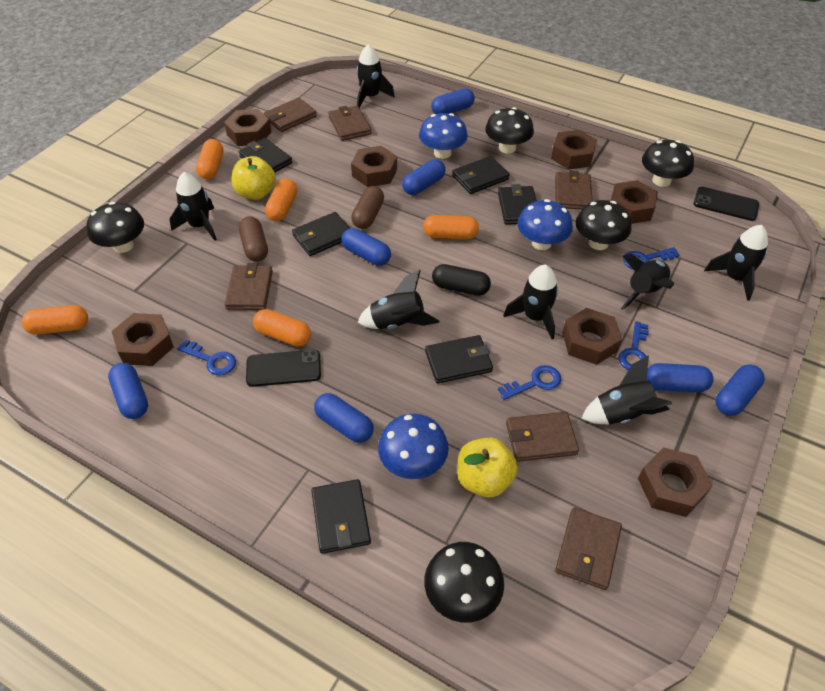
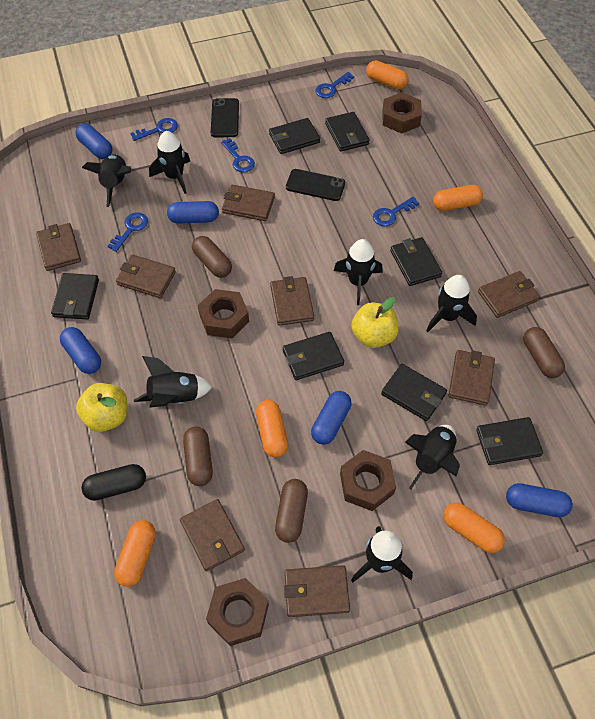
black mushroom: [87,202,144,253] [424,542,504,623] [485,107,534,154] [576,200,632,250] [642,140,694,187] = 5 -> none = 0
black wallet: [239,138,292,172] [292,212,350,256] [311,479,371,554] [425,335,493,384] [452,156,510,194] [498,184,537,225] = 6 -> [51,273,99,319] [269,118,320,154] [283,332,344,380] [325,112,370,152] [381,364,447,421] [390,237,442,286] [476,417,543,465] = 7
blue capsule: [108,363,148,419] [314,393,374,443] [341,228,391,266] [402,159,445,195] [431,88,475,114] [646,363,714,392] [716,364,765,416] = 7 -> [60,327,101,374] [75,123,112,159] [167,201,219,224] [311,391,351,445] [506,483,573,517] = 5
blue key: [177,340,236,375] [498,365,561,400] [618,321,649,370] [623,247,680,269] = 4 -> [108,212,148,252] [131,118,178,141] [221,138,255,172] [315,72,354,98] [373,197,419,226] = 5
blue mushroom: [378,414,449,479] [419,113,468,159] [517,199,573,250] = 3 -> none = 0
brown capsule: [239,216,268,262] [351,186,384,229] = 2 -> [183,427,213,486] [192,236,232,278] [275,479,308,543] [523,327,565,378] = 4
brown nut: [111,313,174,366] [224,109,271,146] [351,146,397,187] [551,130,597,170] [562,308,622,365] [610,180,658,224] [638,447,713,517] = 7 -> [198,289,249,339] [206,578,269,646] [340,450,396,511] [382,92,422,134] = 4
brown wallet: [225,263,273,310] [264,98,317,132] [328,106,371,141] [506,412,579,462] [555,171,593,210] [555,508,622,590] = 6 -> [36,223,81,271] [116,255,176,298] [180,499,245,572] [222,185,275,221] [270,276,314,326] [284,565,350,617] [448,350,495,406] [478,271,540,318] = 8

